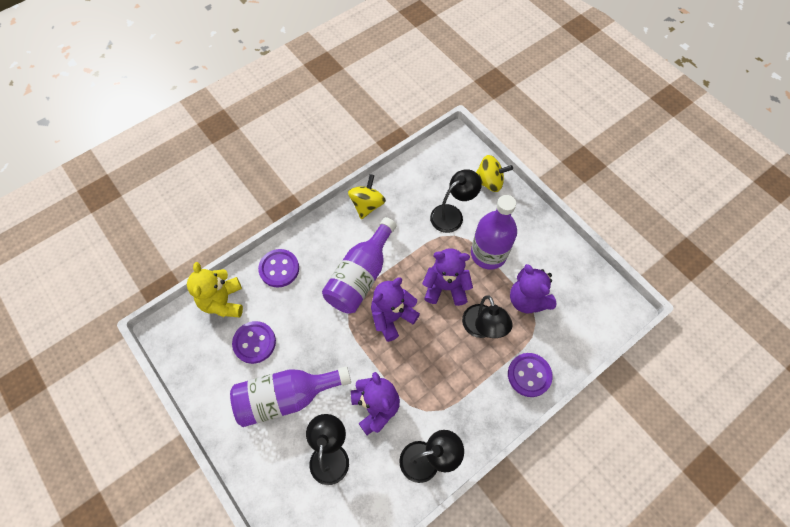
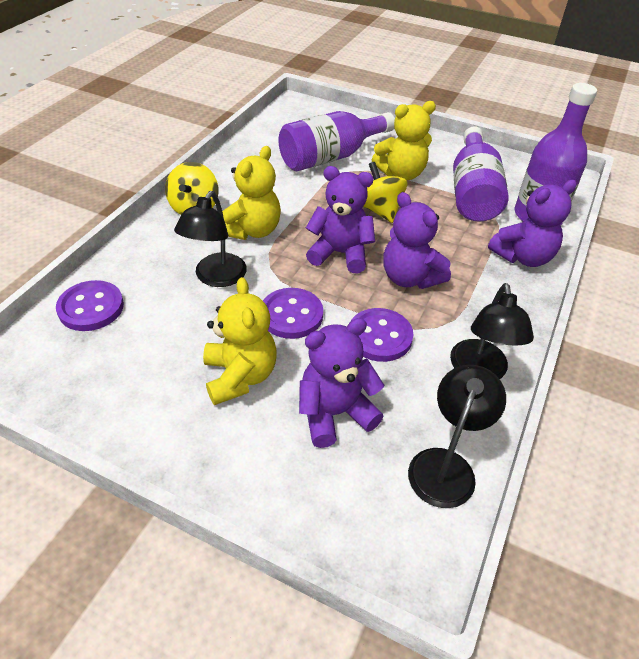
black lamp: [306,414,349,485] [399,430,464,483] [430,169,482,233] [462,295,513,338] = 4 -> [174,191,247,287] [408,365,506,508] [450,283,534,379] = 3
yellow teddy bear: [187,262,243,318] = 1 -> [203,277,277,405] [222,146,281,240] [372,101,436,180] = 3

